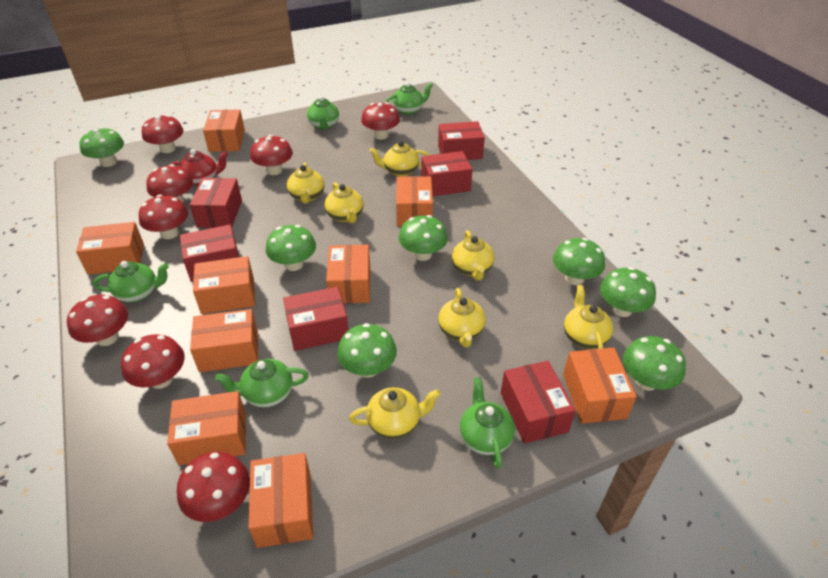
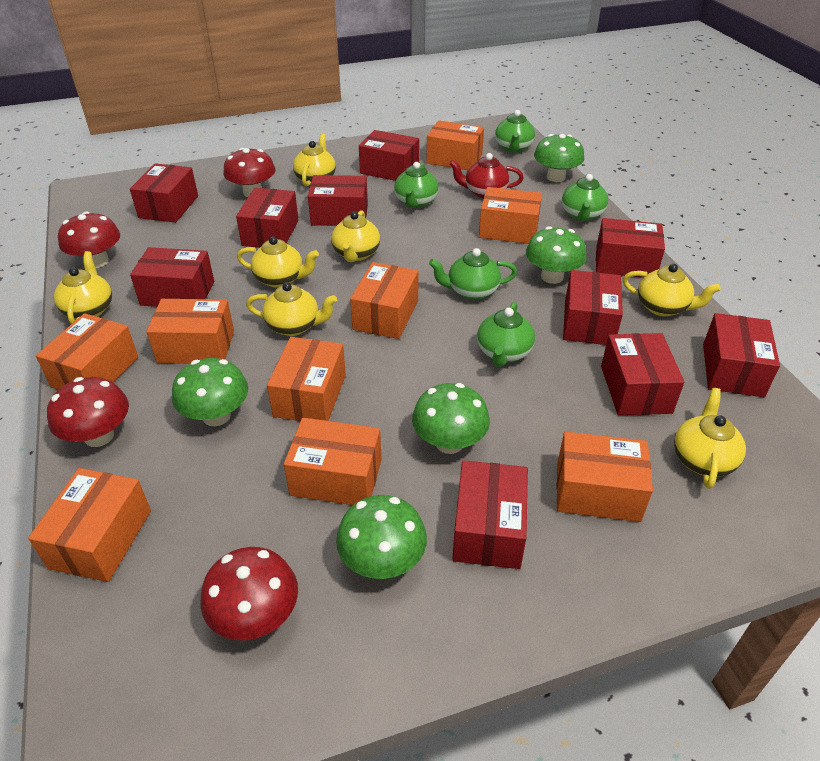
green mushroom: [80,127,124,167] [266,225,316,271] [337,323,397,378] [399,215,448,261] [553,238,605,285] [600,267,656,317] [623,336,686,391] = 7 -> [172,358,248,426] [336,495,427,579] [412,383,490,454] [526,226,587,284] [534,134,584,182] = 5
red box: [180,225,239,282] [190,178,242,228] [283,287,348,351] [421,151,473,196] [438,121,485,160] [501,361,576,443] = 6 -> [130,163,198,223] [130,247,214,307] [236,188,299,248] [308,175,368,226] [359,130,419,181] [452,460,528,569] [563,270,623,345] [596,218,665,278] [601,333,684,415] [703,313,780,397] = 10
red mushroom: [67,295,128,346] [121,334,185,389] [139,195,188,239] [142,115,184,153] [146,164,193,203] [177,452,250,522] [250,135,293,175] [361,102,400,140] = 8 -> [47,377,129,447] [58,212,120,268] [200,547,298,640] [223,148,276,197] = 4

